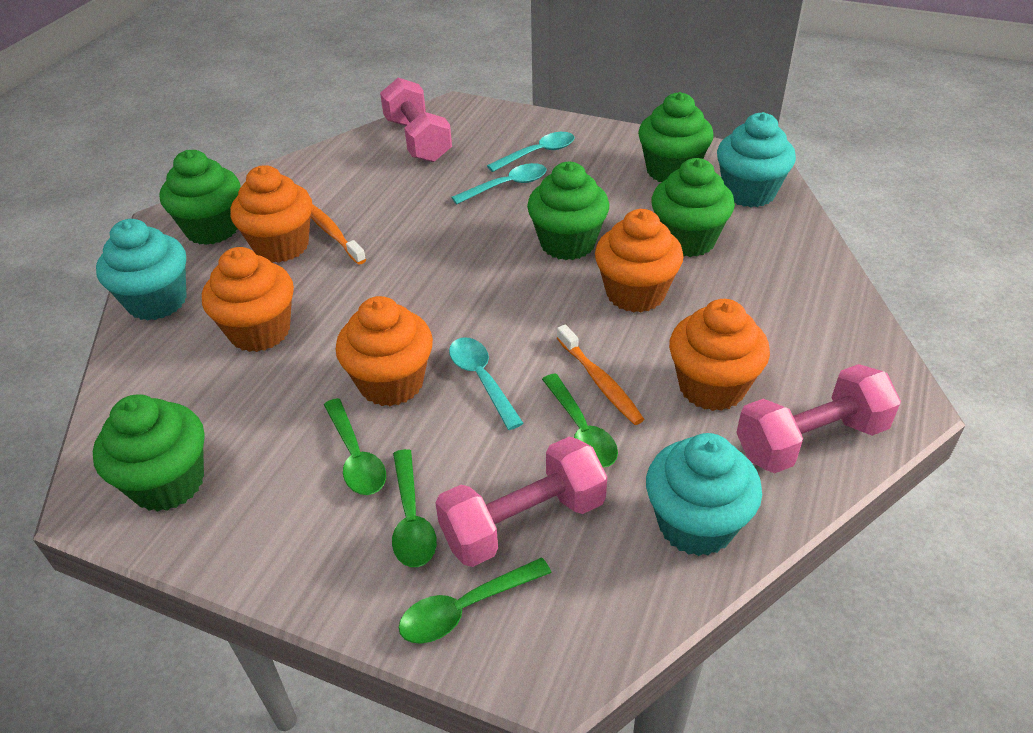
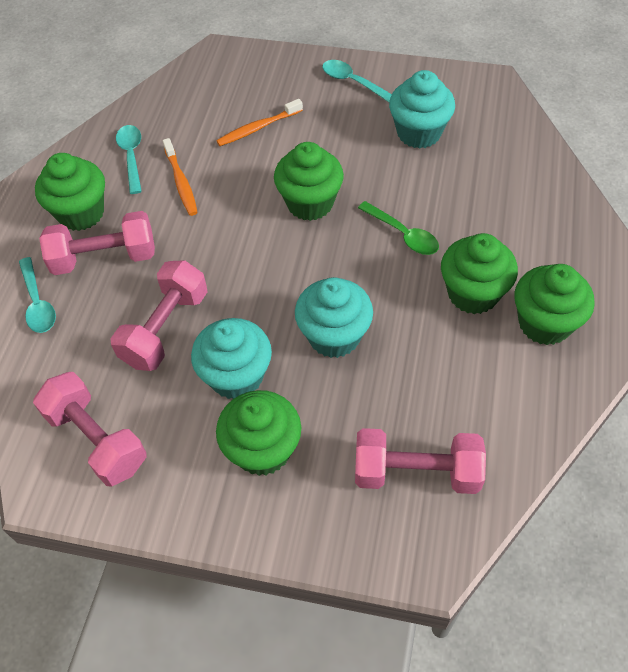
green spoon: [324,398,386,495] [392,449,437,567] [399,558,551,644] [542,373,618,467] = 4 -> [358,201,439,255] = 1
orange cupcake: [202,247,294,352] [231,165,312,263] [335,296,433,406] [595,209,683,313] [669,299,770,411] = 5 -> none = 0
pink dumbbell: [380,78,452,162] [435,437,607,567] [736,364,901,473] = 3 -> [33,372,146,486] [39,211,155,275] [110,260,207,371] [355,428,486,494] = 4

